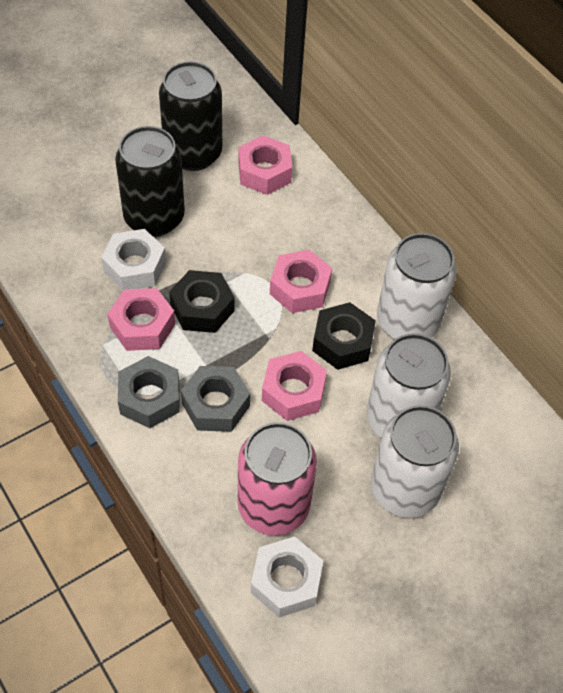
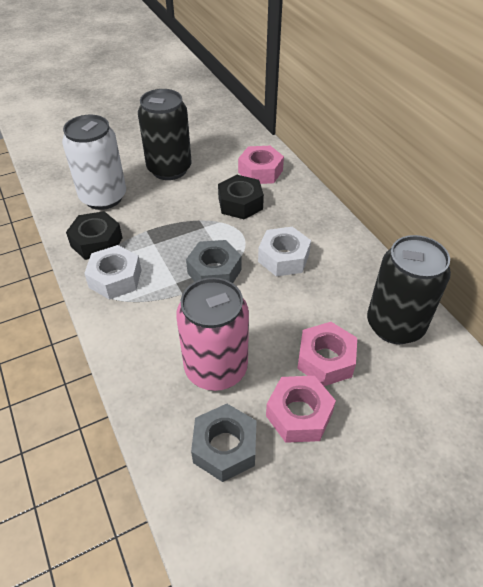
pink nut: [107,288,175,351] [238,135,292,195] [262,351,327,421] [270,250,332,313] = 4 -> [238,146,284,184] [266,376,336,443] [297,322,357,386] = 3
white can: [367,333,451,438] [371,405,459,518] [377,233,457,339] = 3 -> [62,115,126,210] = 1

